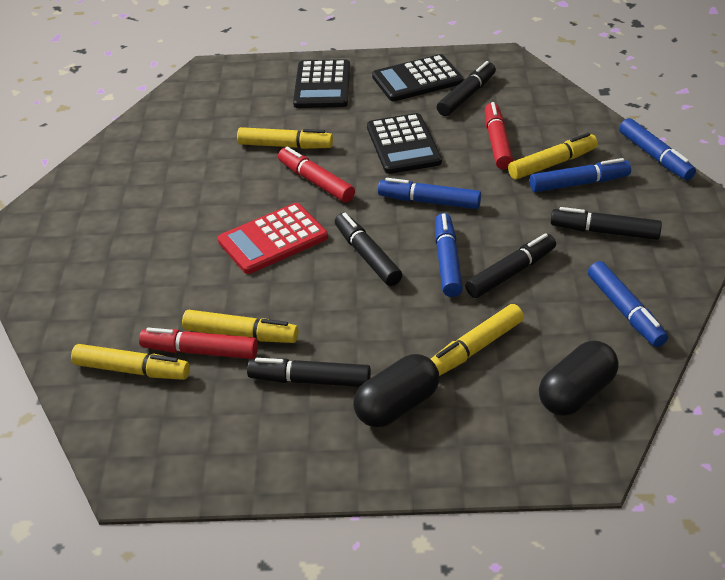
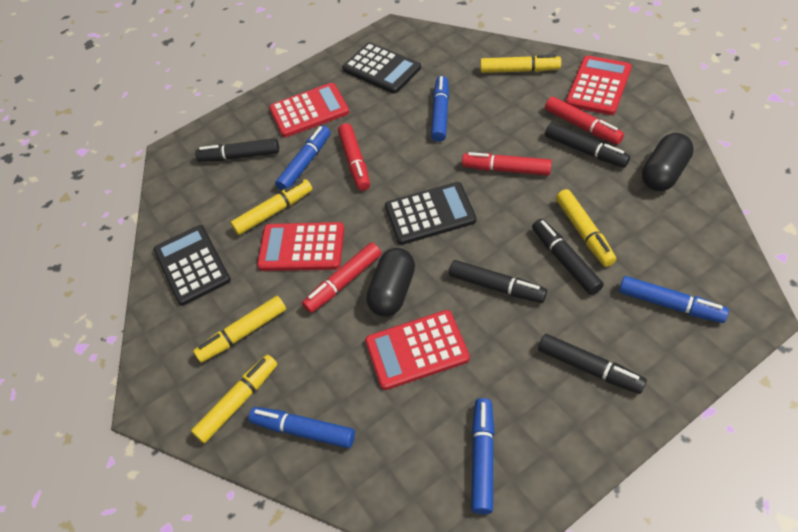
red calculator: [218,203,328,274] = 1 -> [257,222,344,271] [269,83,349,137] [365,310,470,390] [566,55,632,115] = 4
red marker: [139,328,258,359] [278,147,355,202] [485,102,513,169] = 3 -> [302,242,381,313] [338,123,370,191] [462,152,552,175] [545,97,624,145] = 4

